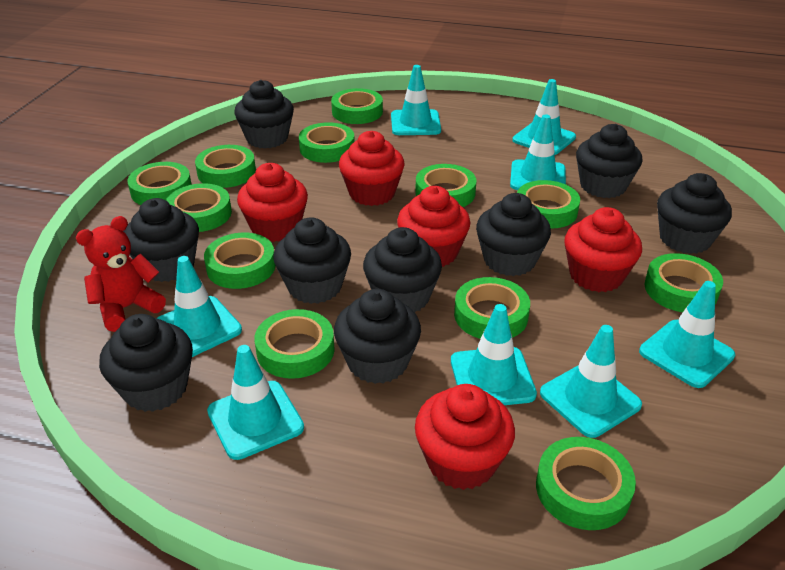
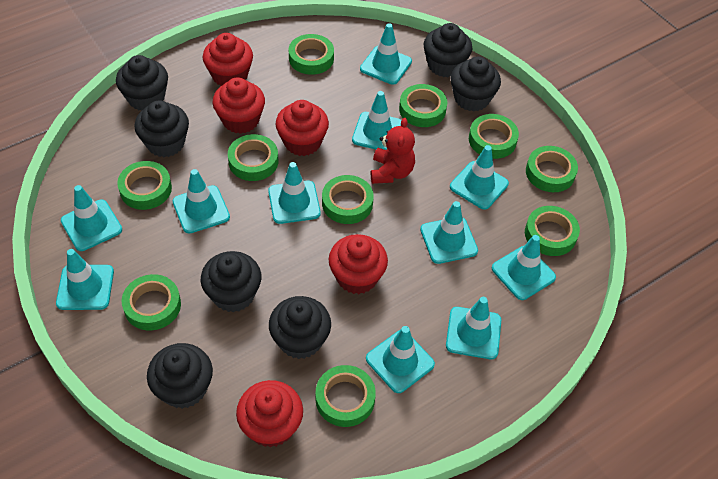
black cupcake: [99,314,193,412] [123,198,199,282] [234,80,294,149] [273,217,351,304] [334,289,421,384] [363,227,442,312] [476,193,551,276] [576,124,642,198] [657,173,732,254] = 9 -> [116,55,168,110] [134,100,189,157] [147,343,213,409] [201,251,261,312] [269,296,331,359] [424,23,472,77] [450,56,501,112] = 7
green tape: [127,162,192,205] [166,183,232,232] [195,145,256,188] [204,232,276,289] [254,309,335,379] [299,122,355,163] [331,88,383,124] [415,164,476,207] [454,277,530,339] [517,180,580,229] [536,437,636,530] [644,253,723,312] = 12 -> [117,161,172,210] [121,274,181,330] [228,134,278,181] [289,34,334,75] [316,365,376,427] [322,175,374,224] [399,84,447,127] [469,114,519,159] [525,206,580,256] [526,146,578,192] = 10
turquoise traffic cone: [156,256,242,357] [207,345,304,460] [391,65,441,135] [451,304,537,405] [510,114,566,190] [513,79,576,155] [540,325,642,438] [639,281,735,388] = 8 -> [56,249,114,310] [61,185,122,251] [173,169,230,234] [268,162,321,224] [352,91,401,150] [360,23,412,85] [366,326,435,393] [420,201,478,264] [446,297,501,359] [450,145,509,209] [492,235,556,300] = 11

